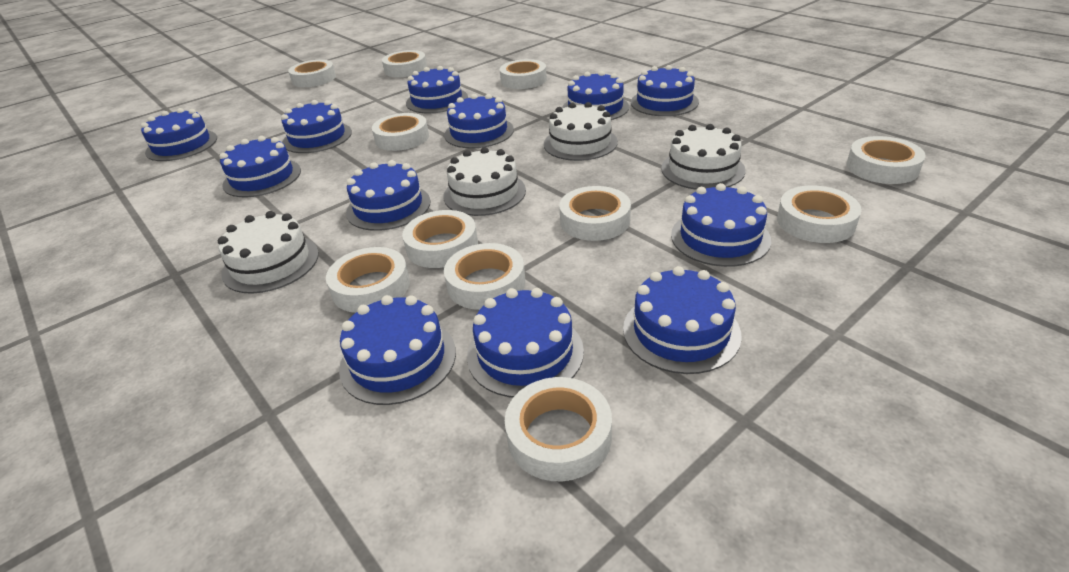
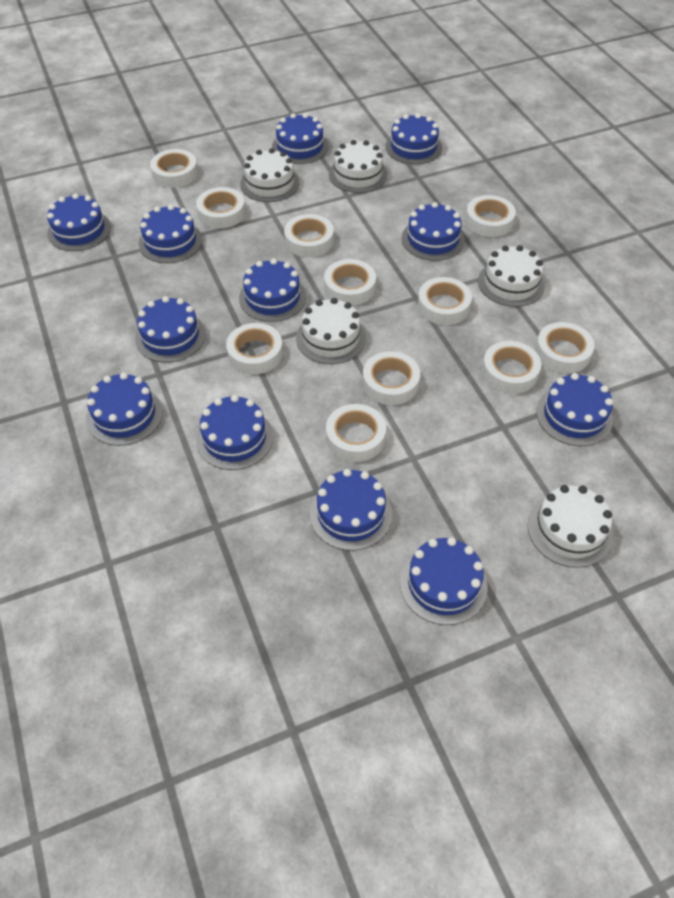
white cake: [218,211,319,294] [444,147,526,216] [544,102,618,161] [661,124,746,190] = 4 -> [240,148,299,202] [296,298,366,364] [329,140,387,193] [478,245,545,307] [527,485,613,568] = 5

